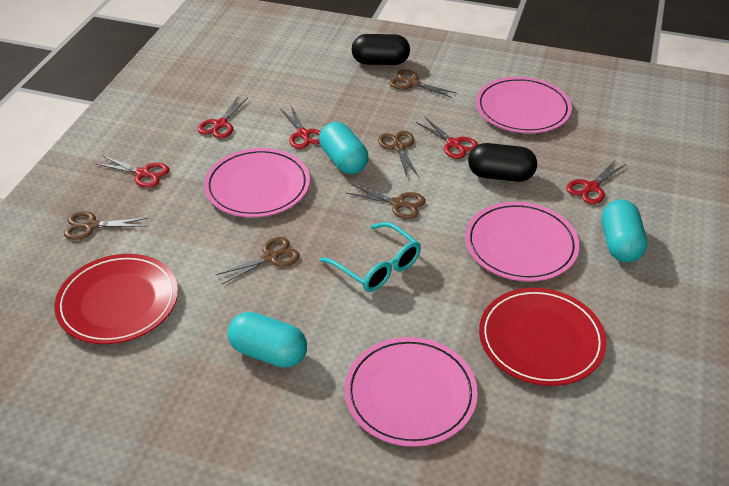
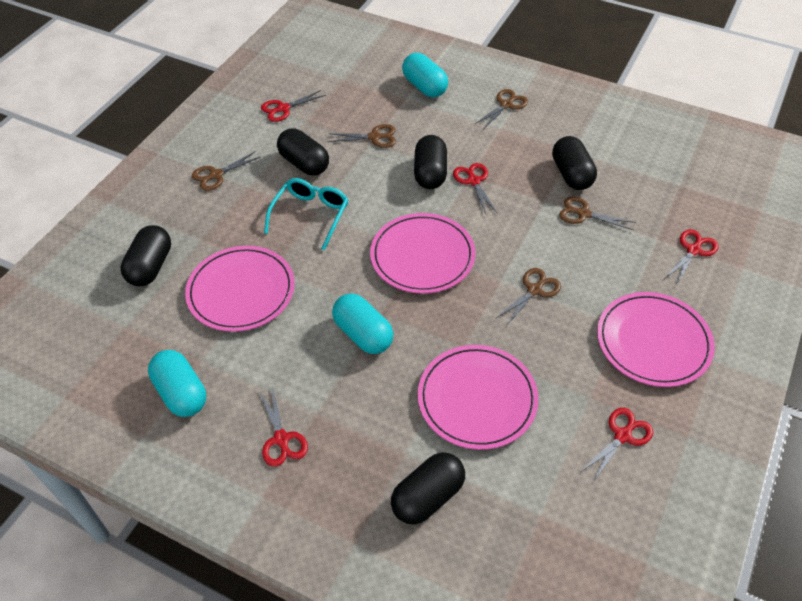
black capsule: [352,34,410,65] [468,143,537,182] = 2 -> [121,225,171,287] [277,129,329,176] [391,452,465,525] [414,135,447,189] [552,136,597,190] = 5
red plate: [55,254,178,344] [479,288,607,386] = 2 -> none = 0

